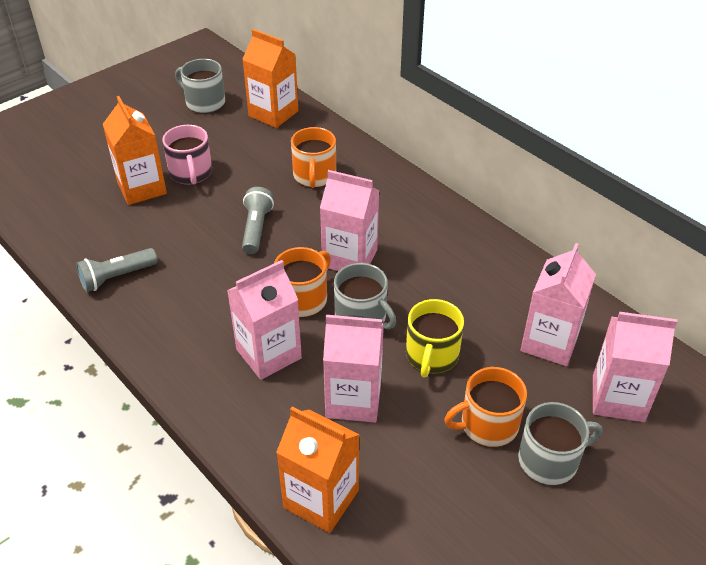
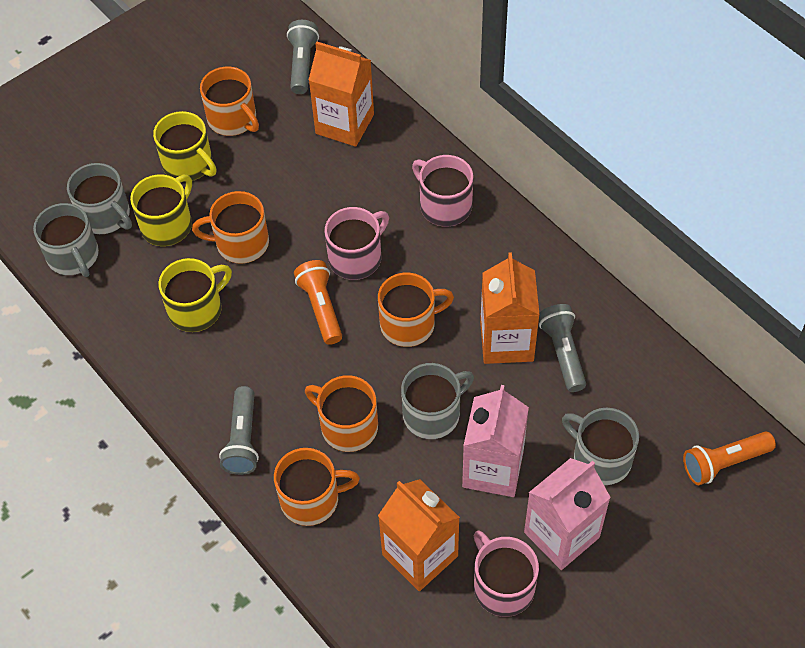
grey flashlight: [76,248,158,292] [242,187,274,254] = 2 -> [219,386,259,475] [287,20,319,94] [539,304,586,392] = 3
grey mug: [175,59,225,113] [334,263,396,329] [518,402,602,485] = 3 -> [33,203,99,277] [67,163,132,234] [401,363,474,439] [562,408,639,485] = 4
orange flashlight: none = 0 -> [294,260,342,345] [683,432,776,485] = 2
orange mug: [274,247,331,317] [291,127,336,188] [444,367,527,447] = 3 -> [192,191,269,264] [200,67,259,136] [274,448,360,526] [305,375,378,452] [378,273,454,347] = 5
pink carton: [227,260,302,380] [320,170,379,271] [323,315,383,423] [520,243,596,366] [593,312,677,422] = 5 -> [462,385,529,497] [524,458,611,570] = 2
pink mug: [162,125,212,184] = 1 -> [325,207,389,280] [412,155,473,226] [474,531,539,617] = 3
yellow mug: [406,299,464,378] = 1 -> [130,175,192,246] [153,111,216,182] [159,258,232,332] = 3

